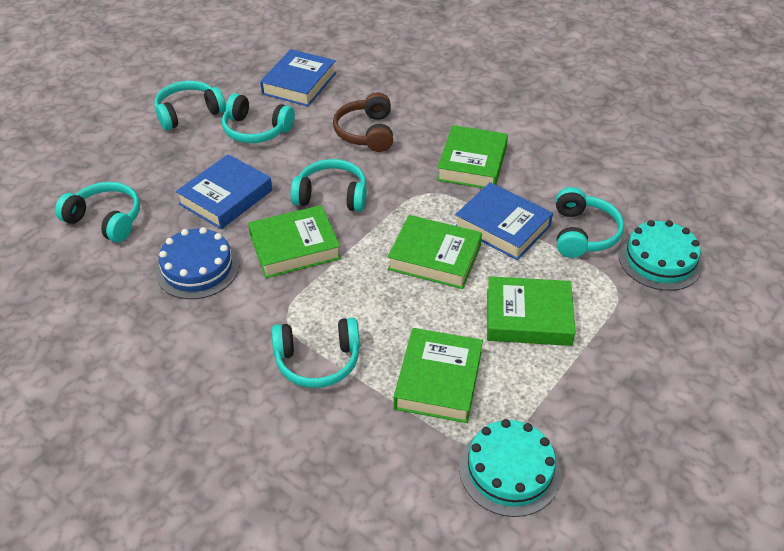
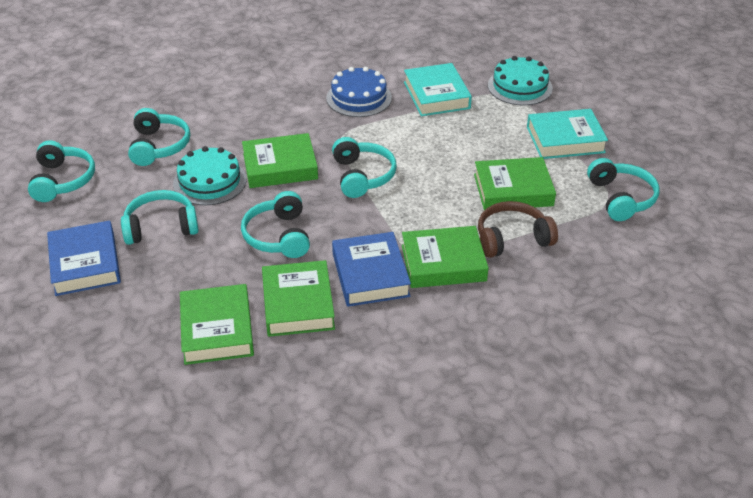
blue book: [176,154,272,229] [260,49,336,106] [455,182,553,260] = 3 -> [47,221,121,296] [332,232,411,307] = 2
turquoise book: none = 0 -> [404,63,472,116] [527,109,608,159] = 2

